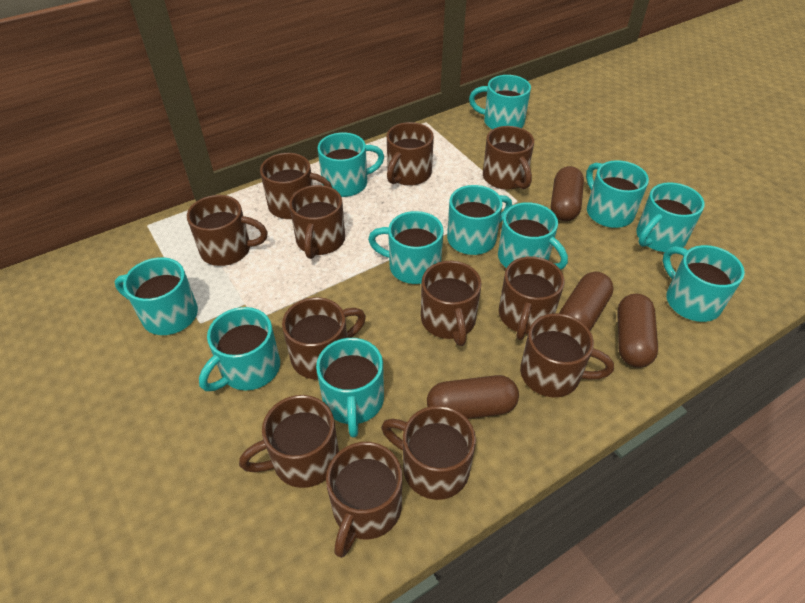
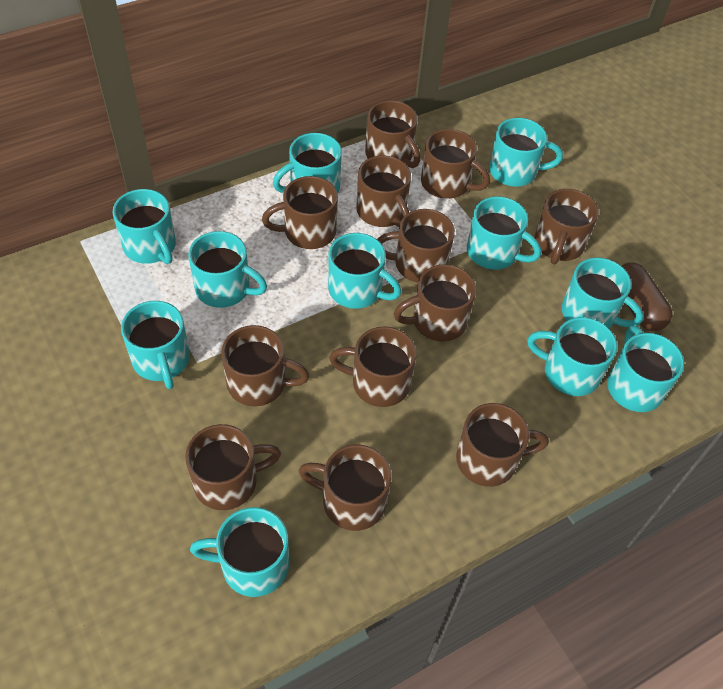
brown capsule: [427,375,519,419] [551,166,584,221] [559,272,614,330] [617,294,658,368] = 4 -> [622,262,672,331] = 1

